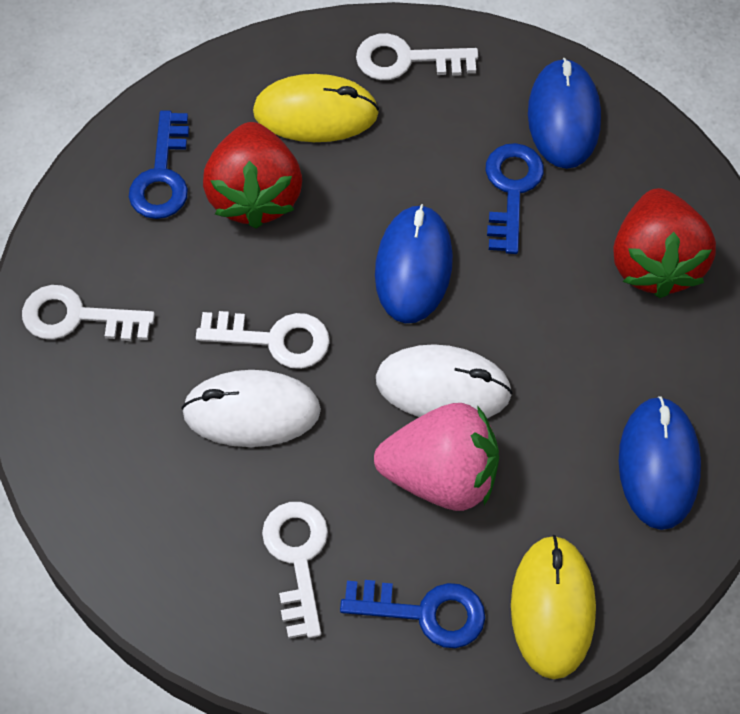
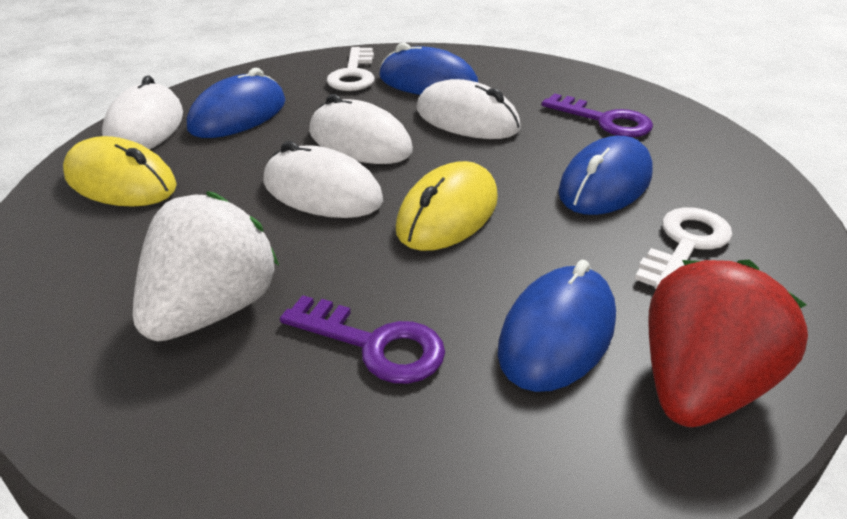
blue key: [129,110,189,219] [340,580,485,648] [486,143,544,254] = 3 -> none = 0
blue mouse: [375,204,453,323] [528,58,601,169] [619,396,701,530] = 3 -> [187,68,286,138] [379,43,478,95] [498,260,616,392] [558,136,653,215] = 4
pink strawberry: [374,403,499,511] = 1 -> none = 0
purple key: none = 0 -> [280,295,445,384] [541,93,653,137] = 2
red strawberry: [203,122,302,229] [613,188,716,298] = 2 -> [648,260,808,427] = 1
white key: [22,285,155,341] [196,311,330,369] [262,502,328,639] [356,33,478,80] = 4 -> [327,47,375,91] [635,207,733,289] = 2
white mouse: [181,370,321,447] [376,344,513,418] = 2 -> [102,75,183,149] [263,141,383,218] [309,94,413,164] [417,79,521,139] = 4
white strawberry: none = 0 -> [133,191,279,341] = 1

